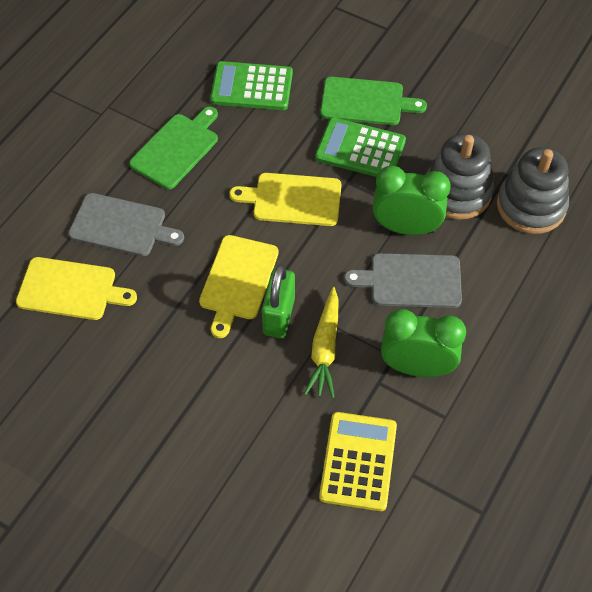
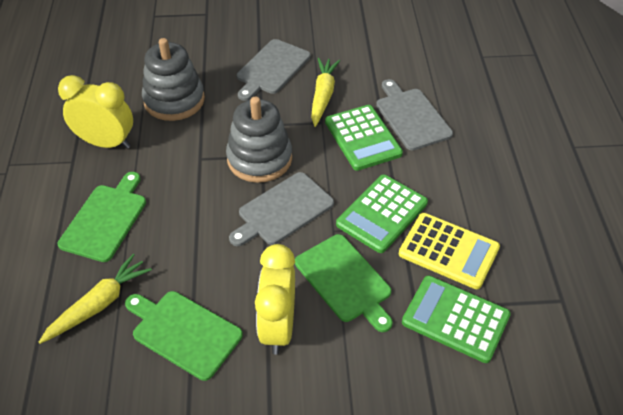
green calculator: [210,61,293,110] [315,117,406,177] = 2 -> [325,105,403,171] [336,175,428,253] [402,276,511,363] = 3
green clock: [373,166,451,235] [381,309,466,377] = 2 -> none = 0
green cutting board: [129,107,218,189] [320,77,427,125] = 2 -> [58,172,146,262] [125,291,243,381] [295,234,393,332] = 3
green padlock: [262,264,295,338] = 1 -> none = 0
grey cutting board: [68,193,184,256] [344,253,462,308] = 2 -> [229,172,334,246] [237,39,311,101] [376,79,453,150] = 3
yellow carrot: [304,287,339,398] = 1 -> [39,254,152,344] [311,58,340,127] = 2
yellow clock: none = 0 -> [58,75,133,149] [255,244,295,354] = 2
yellow cutting board: [16,257,137,320] [199,235,279,338] [229,173,341,226] = 3 -> none = 0

